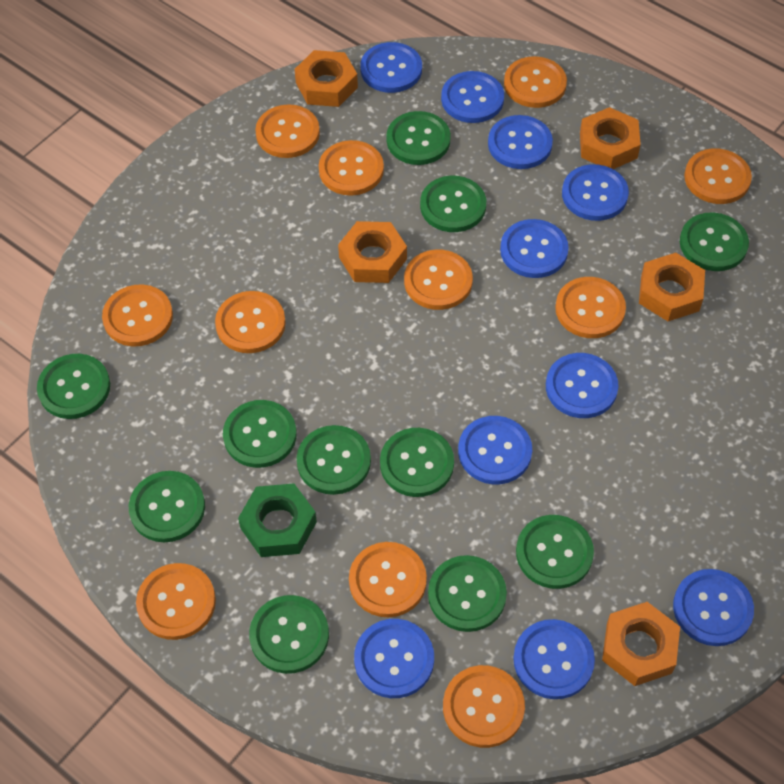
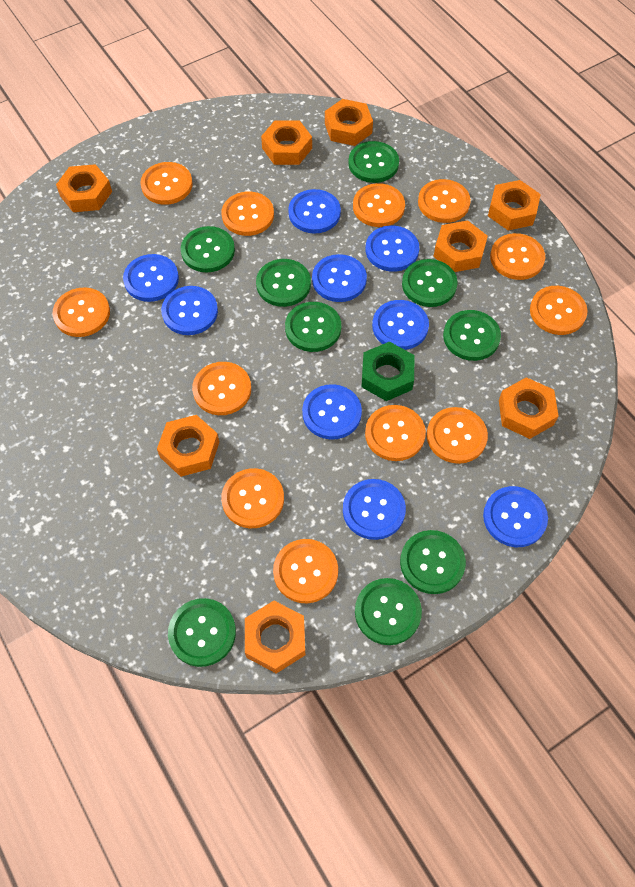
blue button: [354,619,434,698] [360,42,422,93] [441,71,504,123] [458,416,532,484] [488,115,553,169] [500,219,569,278] [513,619,595,699] [546,353,619,418] [562,164,629,221] [673,569,754,646] = 10 -> [123,254,179,302] [161,286,218,335] [288,189,341,233] [302,384,362,440] [312,254,367,302] [343,479,406,540] [366,226,419,272] [372,300,429,350] [483,486,548,547] = 9
green button: [37,354,110,419] [129,471,205,542] [223,400,296,468] [249,595,329,674] [297,425,371,495] [380,428,454,497] [386,111,451,165] [420,176,486,232] [428,555,507,632] [516,515,594,589] [680,213,749,271] = 11 -> [168,598,236,667] [181,226,235,272] [256,259,311,307] [285,302,341,352] [348,141,399,183] [355,578,422,645] [400,530,466,594] [402,259,458,307] [443,310,501,361] = 9
orange button: [102,285,173,346] [136,563,216,640] [215,291,286,353] [255,104,320,158] [319,140,384,196] [349,542,427,617] [404,250,473,310] [443,665,525,748] [504,56,567,108] [555,277,626,338] [684,148,752,204] = 11 -> [53,287,110,337] [140,162,193,205] [192,362,251,415] [221,468,284,528] [222,191,274,236] [273,539,338,603] [353,183,405,227] [365,405,426,461] [418,179,471,223] [427,407,488,464] [490,233,545,280] [530,286,588,335] = 12
orange nut: [295,50,358,107] [338,221,407,283] [580,107,641,169] [602,602,680,686] [639,253,705,321] = 5 -> [56,164,112,212] [157,415,219,477] [245,601,305,674] [261,120,312,165] [325,99,373,146] [433,220,488,272] [488,180,541,230] [499,377,558,439] = 8

